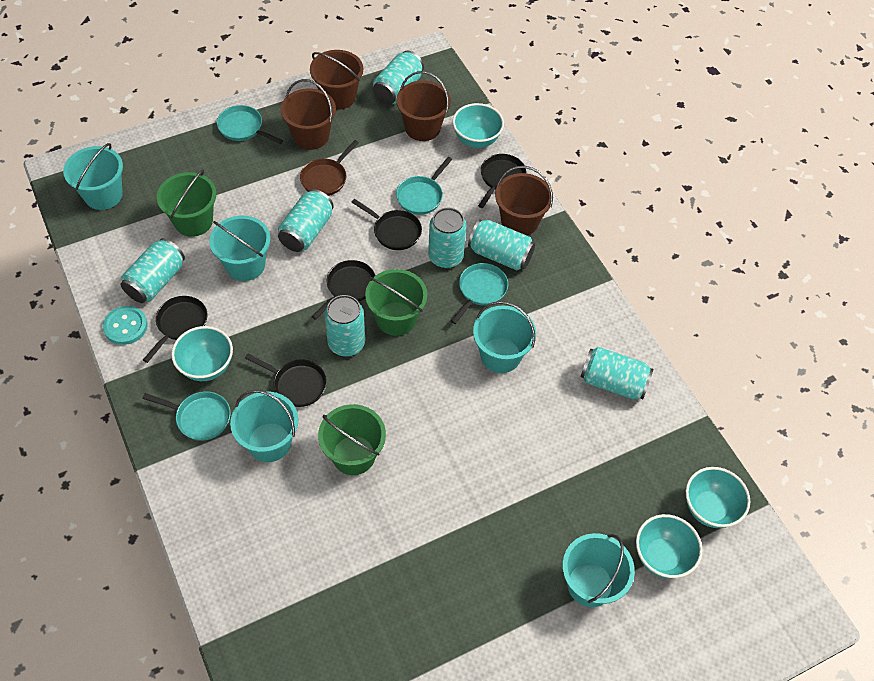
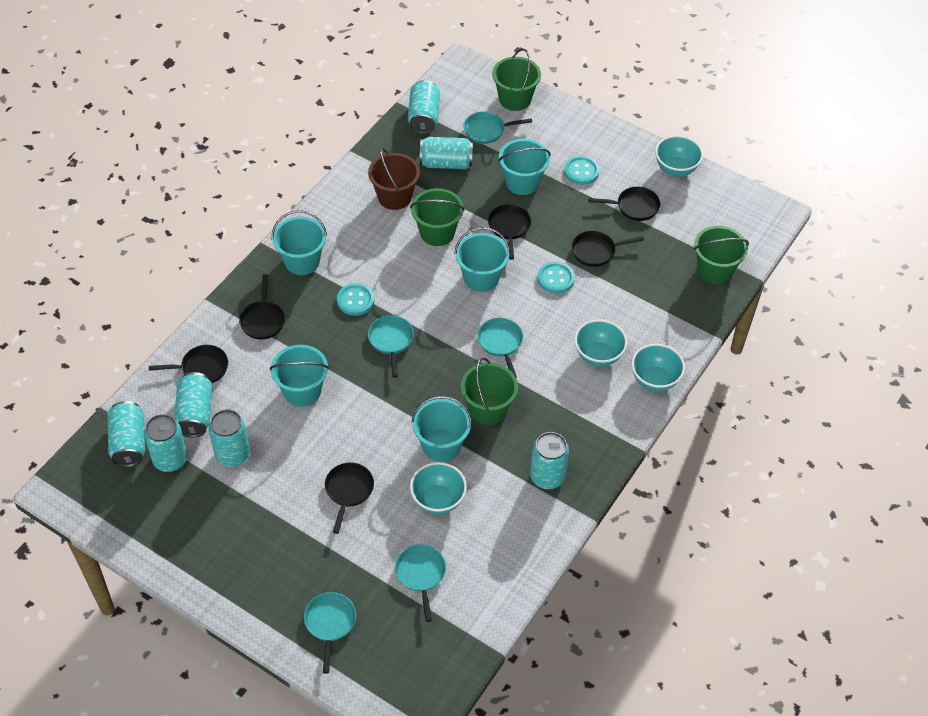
black pan: [143,296,207,363] [245,354,327,407] [311,260,376,320] [351,199,422,250] [478,154,526,208] = 5 -> [149,345,228,383] [239,275,285,340] [325,462,374,534] [488,204,531,260] [572,231,644,267] [589,187,661,221] = 6
brown bucket: [281,79,336,150] [310,50,363,110] [396,71,451,141] [495,166,553,236] = 4 -> [368,148,420,210] = 1
brown pan: [300,140,359,196] = 1 -> none = 0
green bucket: [157,170,216,237] [318,404,386,475] [365,269,427,336] = 3 -> [410,188,465,246] [461,357,518,425] [492,49,541,111] [694,226,749,284] = 4
turquoise button: [103,306,147,345] = 1 -> [337,283,375,316] [538,262,575,294] [564,156,599,185] = 3
turquoise pan: [143,391,231,441] [217,105,283,144] [396,157,452,215] [451,263,508,324] = 4 -> [304,592,356,674] [368,315,414,377] [395,544,446,622] [463,112,532,144] [477,318,523,378] = 5

